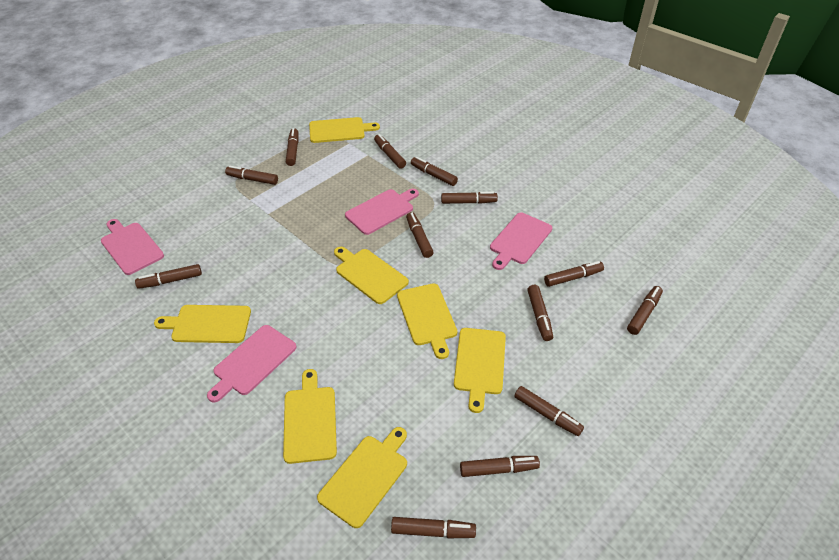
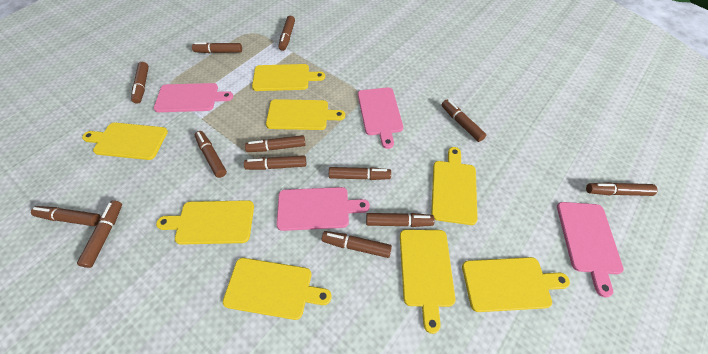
yellow cutting board: [154,305,251,343] [283,369,337,464] [309,117,380,143] [317,427,407,528] [334,247,409,304] [397,283,457,359] [454,328,506,413] = 7 -> [82,123,168,160] [156,200,254,245] [223,258,332,320] [252,64,325,91] [266,99,345,130] [400,230,456,334] [431,147,478,225] [462,257,570,312] = 8

